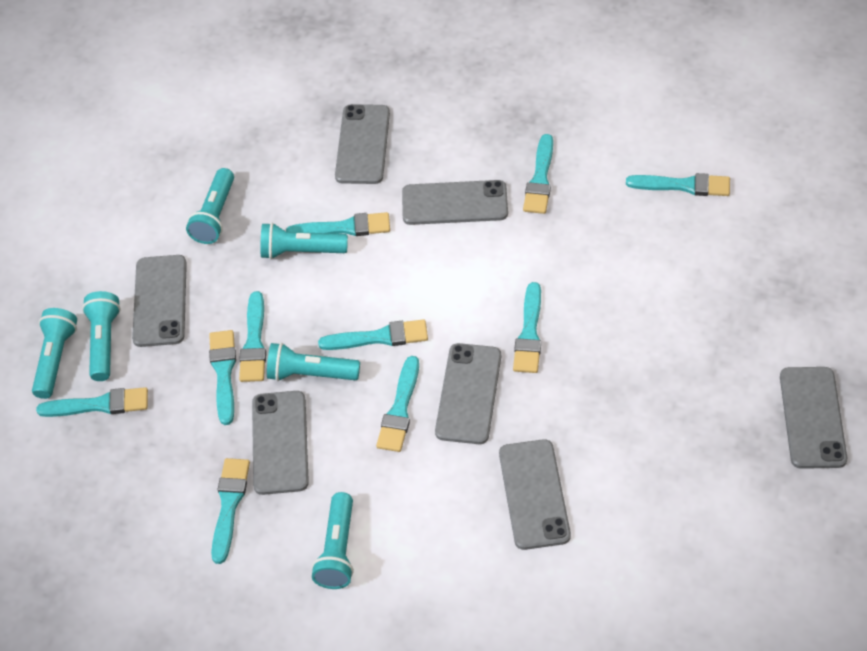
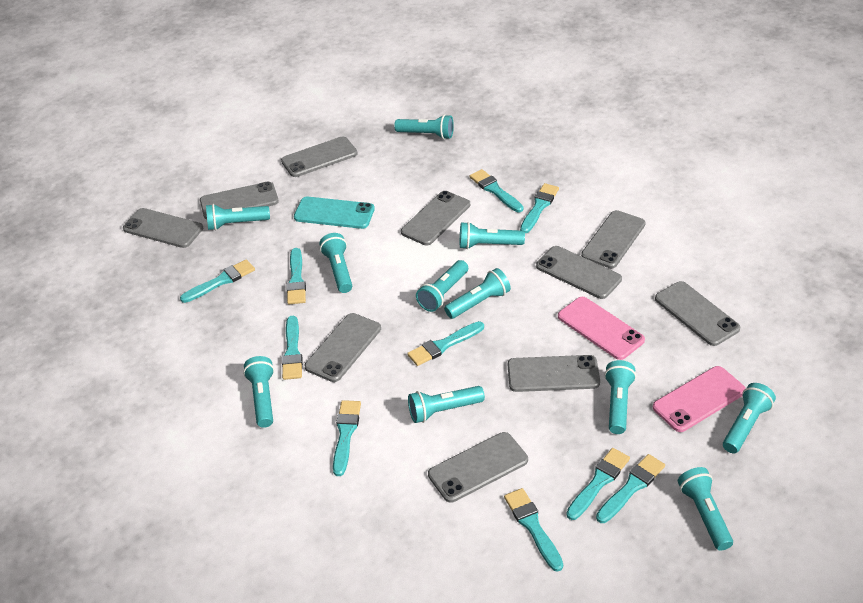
grey phone: [132,255,187,347] [252,391,309,495] [335,104,390,184] [402,180,508,225] [435,343,501,444] [499,439,571,550] [780,367,847,469] = 7 -> [123,208,203,248] [200,182,279,219] [281,136,358,177] [305,313,381,382] [401,191,470,245] [428,432,528,503] [508,355,600,392] [536,246,622,299] [581,210,646,268] [655,281,740,346] = 10
pink phone: none = 0 -> [558,297,645,360] [653,366,746,432] = 2
turquoise flashlight: [32,308,77,399] [82,291,121,381] [186,168,234,244] [260,223,348,259] [267,343,360,381] [311,492,354,589] = 6 -> [206,204,270,230] [243,356,274,428] [319,233,352,293] [394,114,454,139] [408,386,485,423] [416,260,468,312] [444,268,511,319] [460,222,525,249] [604,360,636,434] [678,467,733,551] [723,383,776,453] = 11
turquoise phone: none = 0 -> [294,197,375,229] = 1

